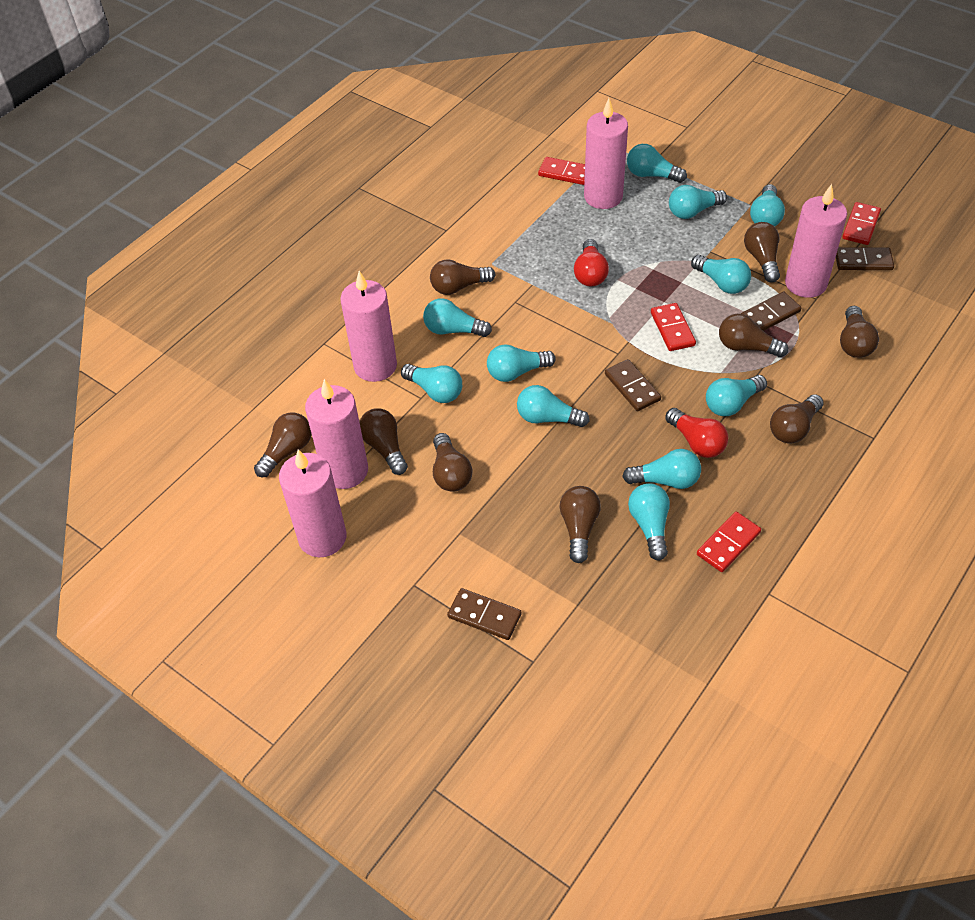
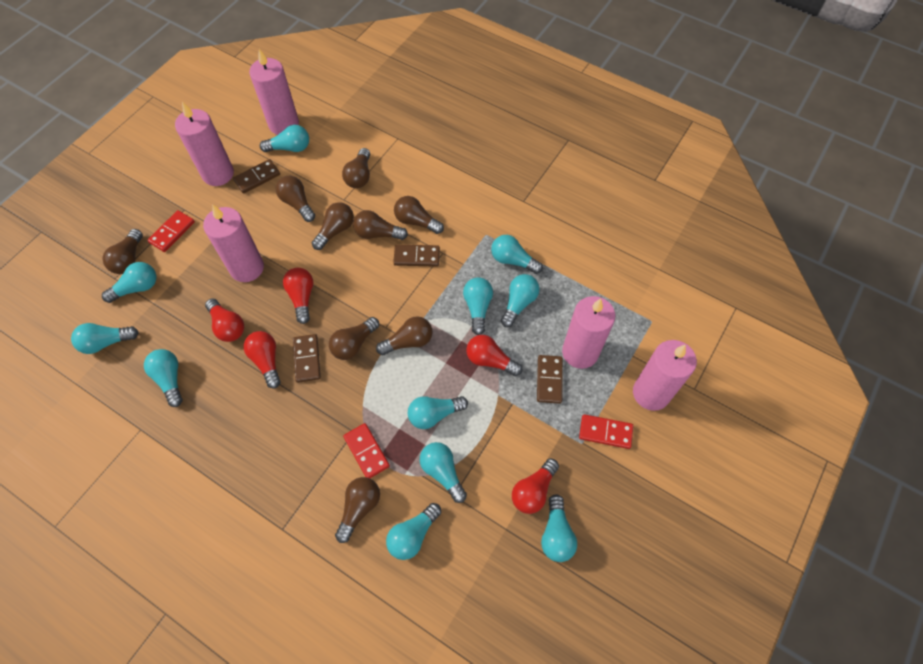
red domino: [538,157,585,185] [651,303,696,351] [697,512,761,572] [842,202,881,245] = 4 -> [148,210,195,252] [343,423,390,478] [579,414,633,449] = 3
red light bulb: [574,239,609,286] [665,408,728,458] = 2 -> [205,298,244,342] [244,331,281,388] [283,268,313,324] [466,335,522,376] [512,458,559,514] = 5

